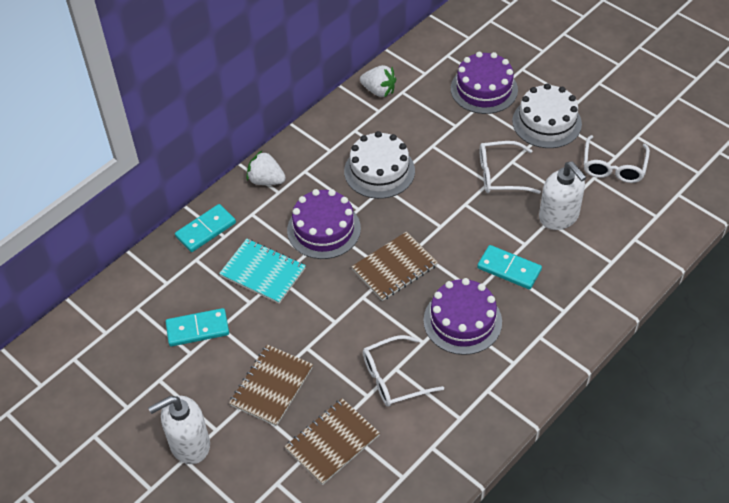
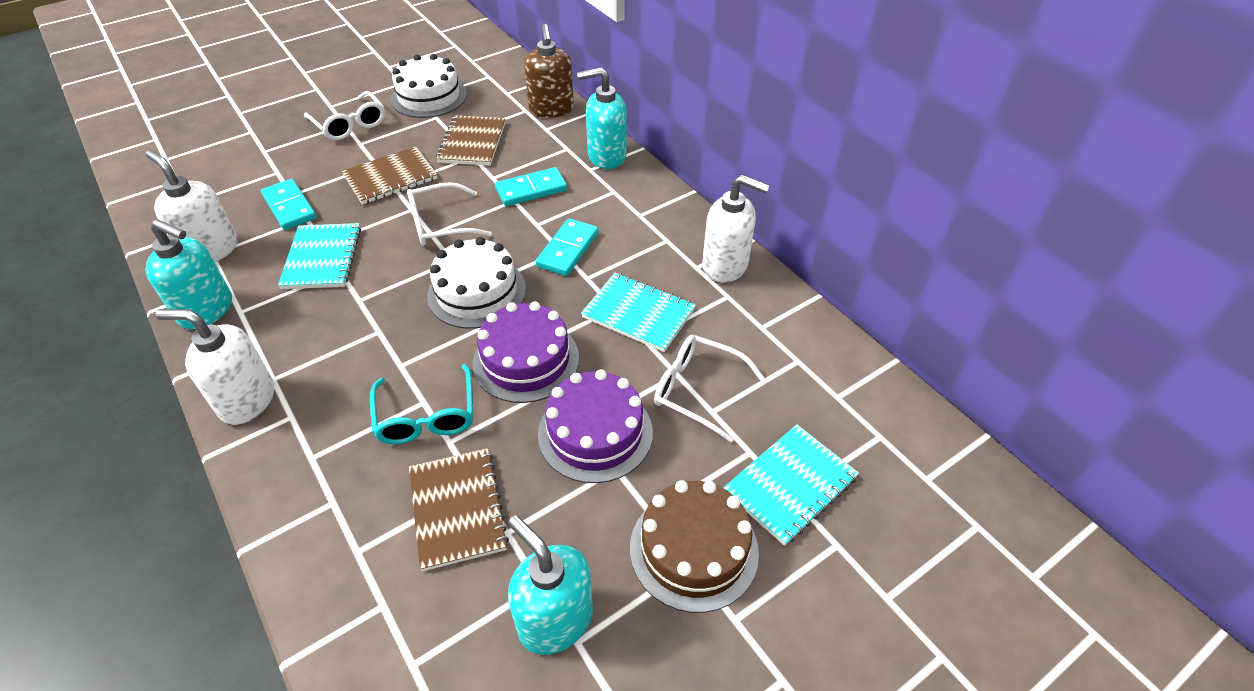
brown cake: none = 0 -> [630,480,759,613] = 1
brown soap dispenser: none = 0 -> [524,24,574,118] = 1
purple cake: [287,189,361,259] [423,278,502,355] [451,52,518,114] = 3 -> [473,302,579,403] [538,369,653,483] = 2
turquoise glasses: none = 0 -> [370,364,473,444] = 1
turquoise notebook: [219,239,306,304] = 1 -> [278,223,361,289] [581,273,696,352] [723,424,859,546] = 3
turquoise soap dispenser: none = 0 -> [145,219,232,329] [508,515,593,655] [577,67,627,169] = 3
white soap dispenser: [148,396,210,464] [539,161,587,230] = 2 -> [145,150,237,262] [156,309,274,425] [702,175,770,283] = 3
white strawberry: [246,150,286,185] [360,65,396,98] = 2 -> none = 0

